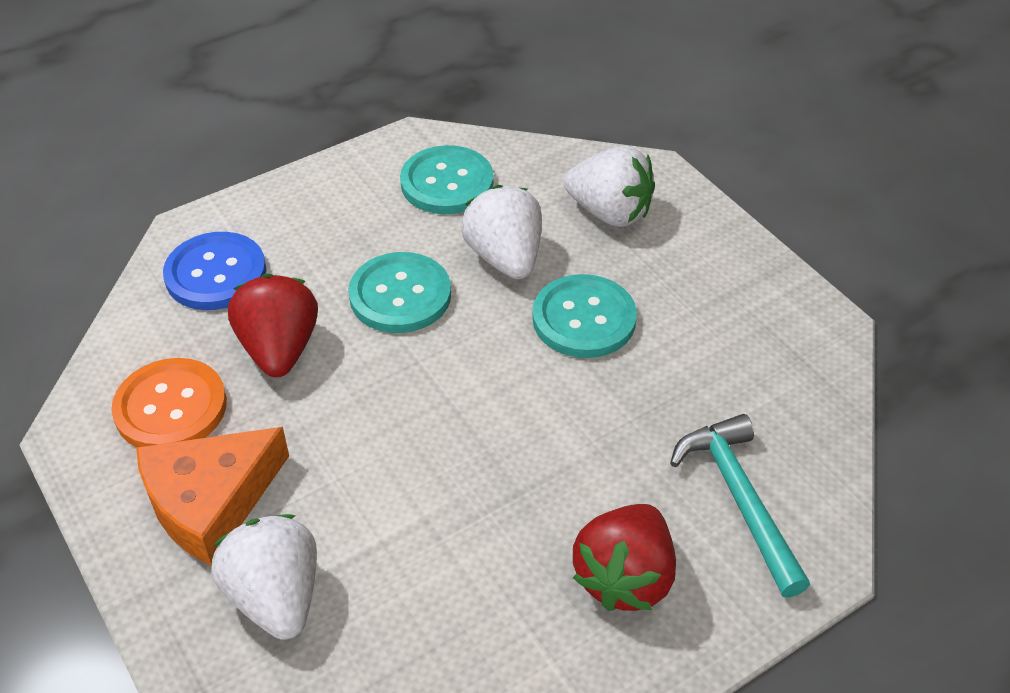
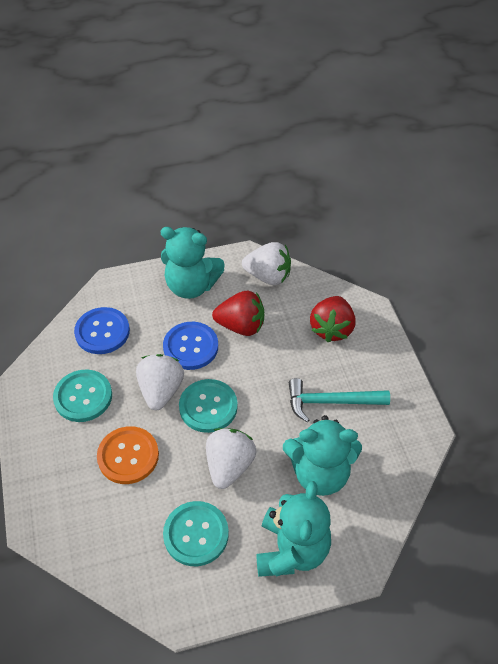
blue button: [163,232,266,310] = 1 -> [74,307,130,354] [163,322,218,370] = 2
orange cheese: [136,427,289,566] = 1 -> none = 0
turquoise teddy bear: none = 0 -> [160,227,225,299] [256,481,331,577] [283,415,362,496] = 3

